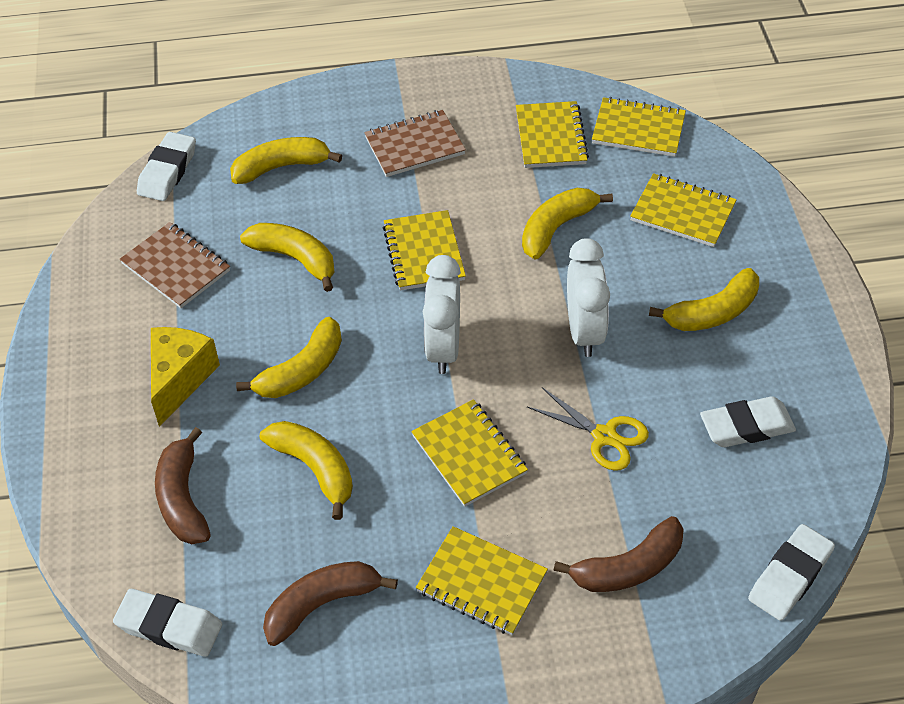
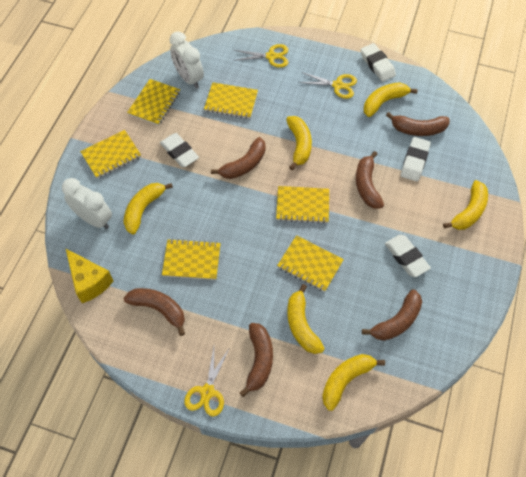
brown banana: [155,427,211,544] [263,561,398,646] [553,516,684,592] = 3 -> [124,288,185,336] [211,137,266,179] [240,323,273,397] [356,151,384,209] [362,289,422,341] [386,112,450,136] = 6
brown notebook: [120,222,230,308] [364,110,466,177] = 2 -> none = 0
yellow scissors: [527,387,649,471] = 1 -> [184,347,229,417] [233,44,288,68] [299,72,357,99] = 3

